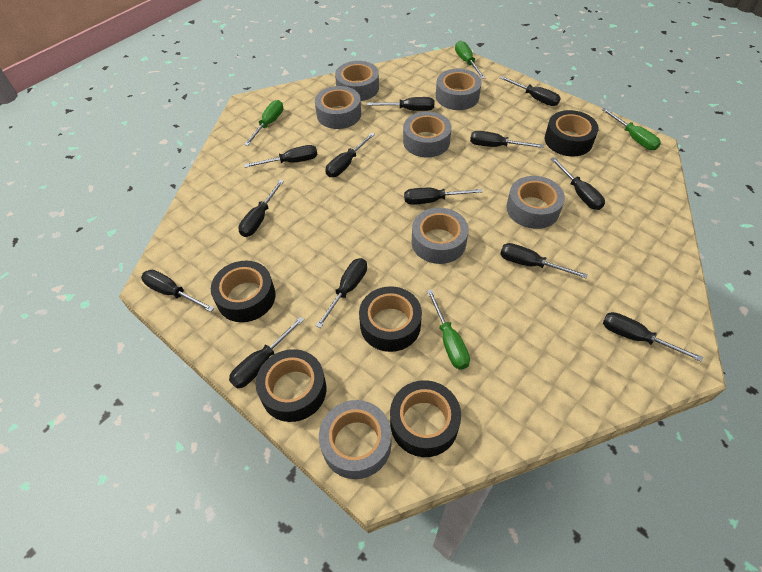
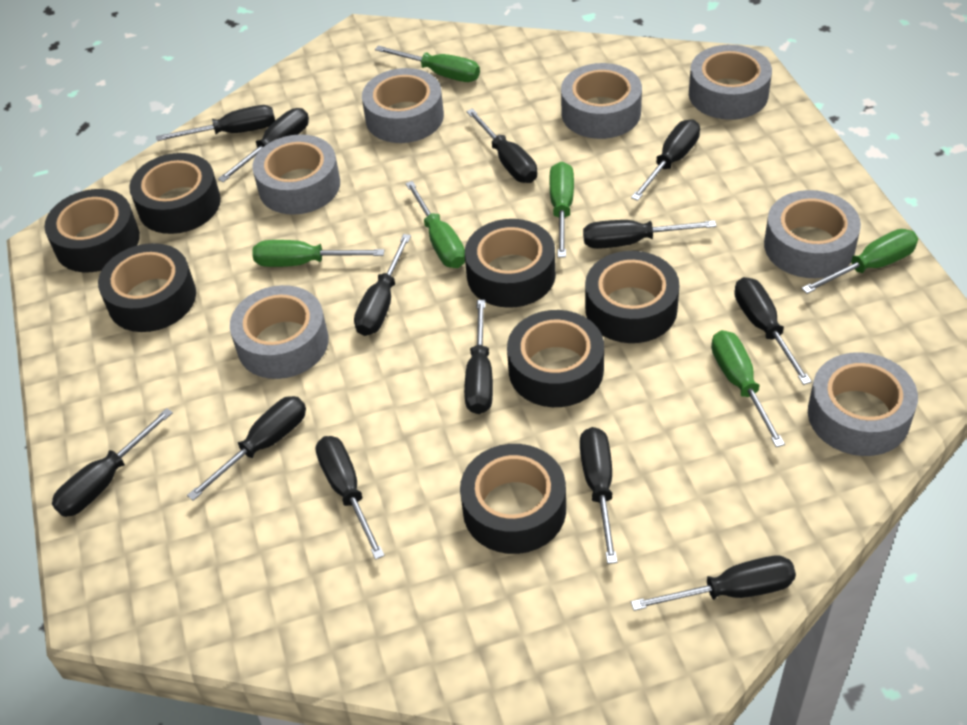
black tape: [211,261,276,322] [256,349,327,422] [359,286,422,352] [390,380,461,457] [545,110,599,156] = 5 -> [44,189,140,272] [98,243,196,332] [129,153,221,234] [460,444,566,554] [465,219,556,308] [507,310,604,407] [585,251,680,343] = 7
green screwdriver: [244,100,283,146] [427,289,470,370] [455,41,485,79] [601,108,661,150] = 4 -> [252,240,384,267] [375,45,480,82] [405,181,465,268] [549,162,574,257] [711,330,785,447] [801,229,918,294] = 6

